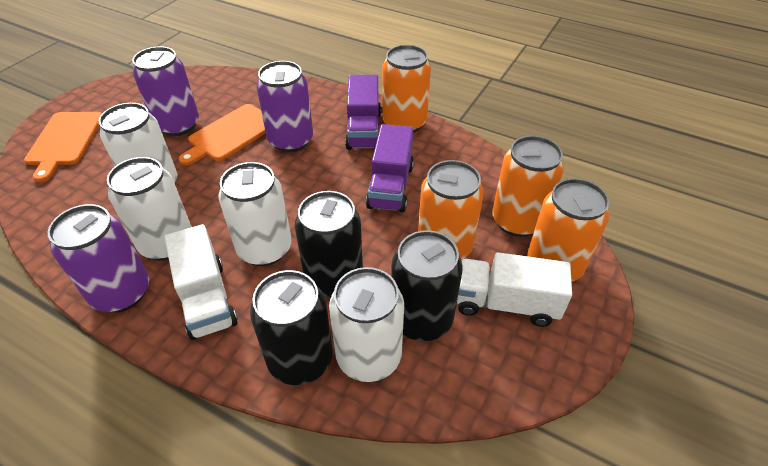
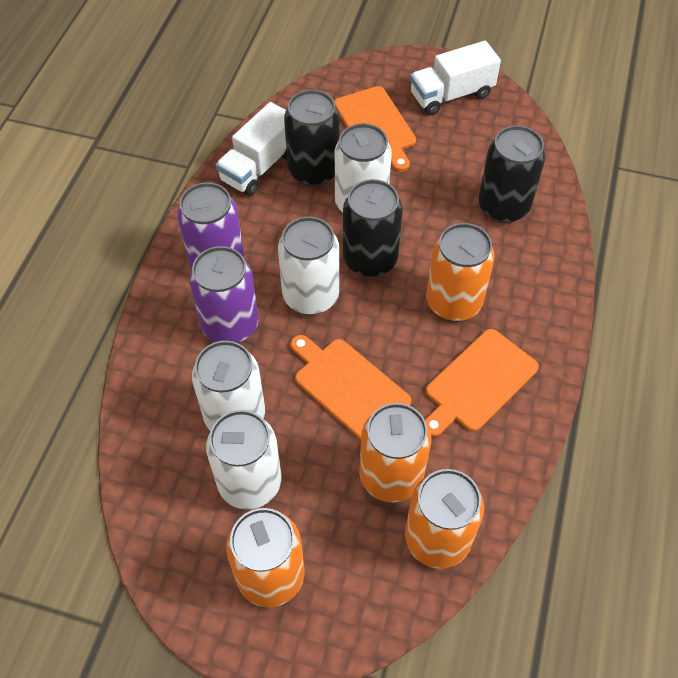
orange cutting board: [24,112,102,182] [179,104,266,165] = 2 -> [290,335,411,440] [334,86,416,172] [425,329,539,437] = 3
purple can: [48,204,149,313] [132,46,199,136] [256,61,313,153] = 3 -> [177,182,244,269] [189,246,259,343] = 2
purple truck: [345,75,381,150] [366,124,414,212] = 2 -> none = 0

